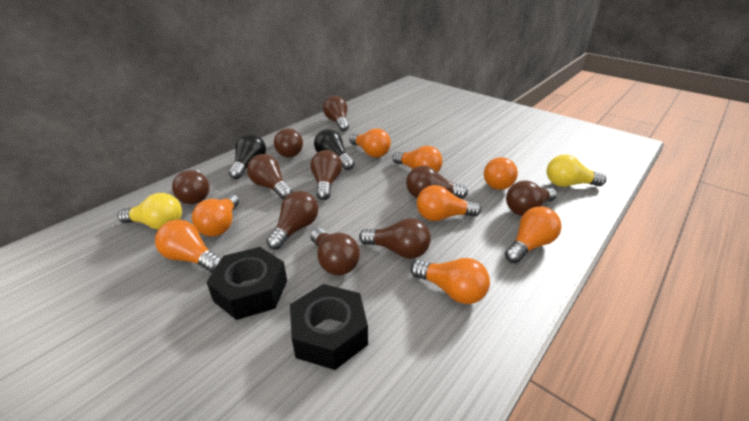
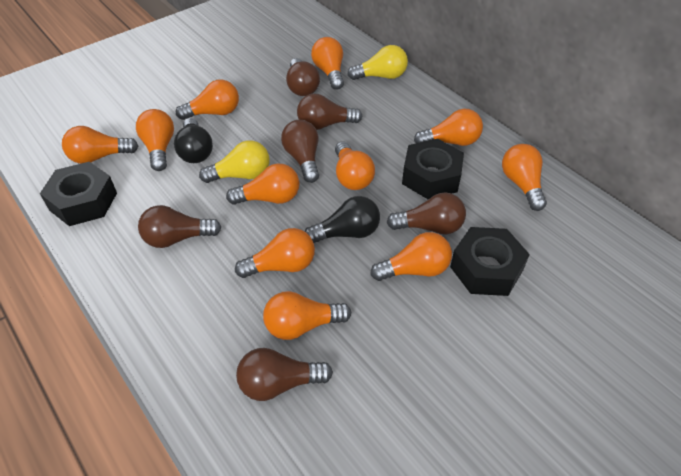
black nut: [207,247,287,320] [290,284,368,370] = 2 -> [40,162,117,226] [402,139,464,199] [450,227,530,296] = 3
brown light bulb: [172,169,210,204] [247,154,292,199] [267,191,318,250] [274,128,303,157] [310,150,342,200] [310,228,360,275] [323,96,349,131] [359,218,431,259] [406,166,468,199] [506,181,557,216] = 10 -> [138,205,221,248] [236,348,333,401] [281,120,319,183] [286,58,320,96] [297,94,362,130] [387,192,466,235] = 6
orange light bulb: [155,220,222,273] [192,194,239,237] [349,128,391,157] [393,146,443,173] [411,258,490,304] [417,185,481,221] [484,157,518,190] [505,207,561,263] = 8 -> [62,126,138,164] [136,109,174,171] [176,80,239,120] [226,163,299,205] [235,228,315,278] [263,291,351,340] [311,37,344,90] [335,142,375,190] [370,232,452,281] [414,109,483,146] [502,144,547,211] = 11

